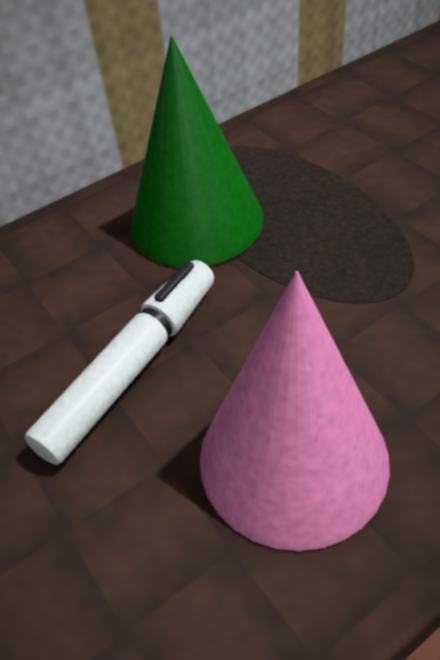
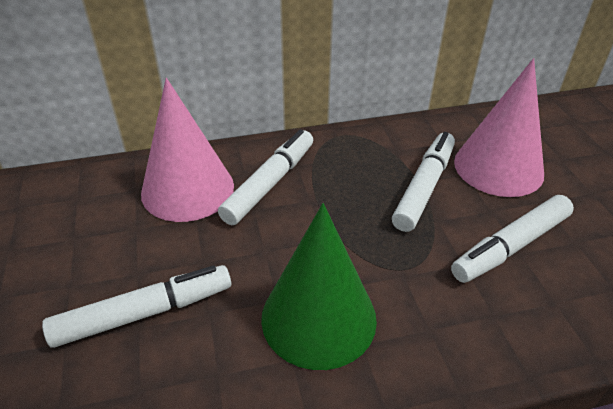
pink cone: [200,271,390,551] = 1 -> [141,78,234,222] [454,58,544,197] = 2
white marker: [25,260,214,465] = 1 -> [42,265,231,348] [218,129,313,225] [392,132,455,232] [451,195,574,283] = 4

